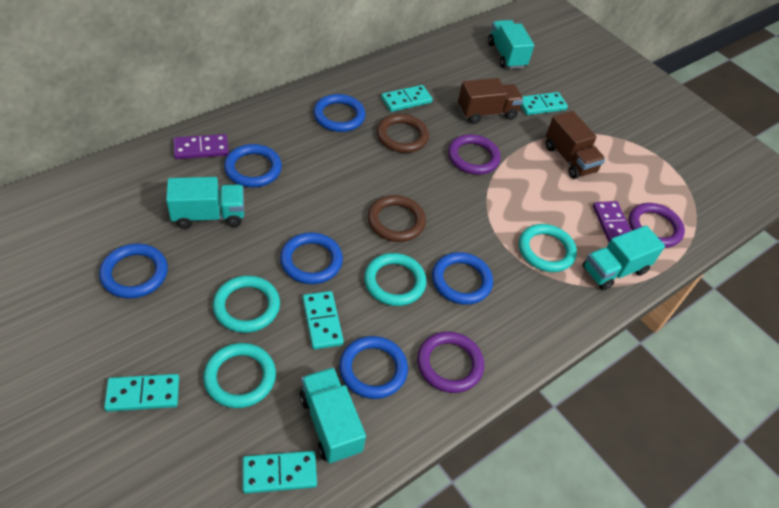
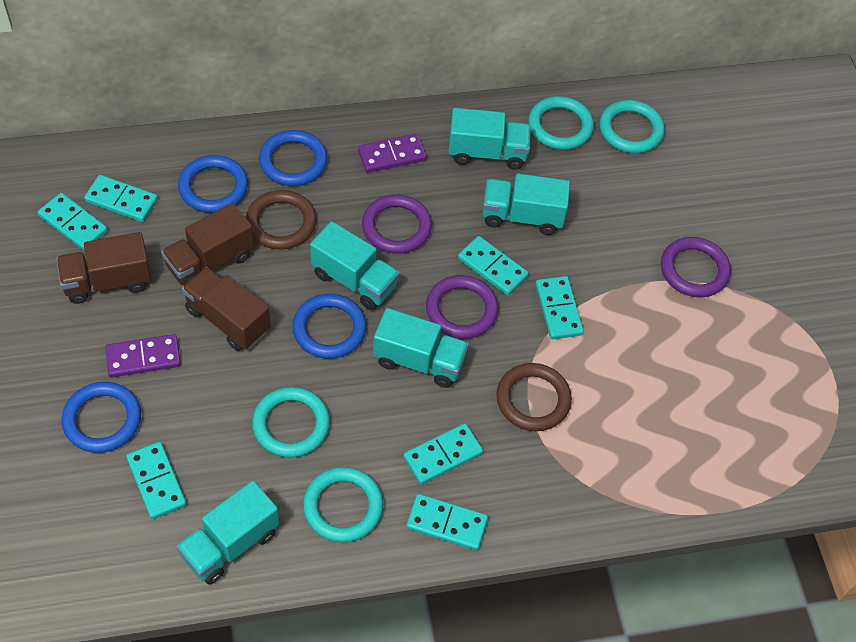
blue ring: [99,244,168,298] [224,144,282,187] [280,232,343,284] [313,94,365,132] [339,336,408,399] [432,252,493,305] = 6 -> [62,382,141,453] [178,155,248,213] [259,130,327,186] [292,294,366,359] = 4
brown truck: [458,78,524,124] [545,111,605,179] = 2 -> [56,232,151,304] [161,203,254,285] [182,267,271,351] = 3
turquoise domino: [104,374,179,412] [243,451,317,494] [303,291,344,350] [381,85,433,112] [521,92,568,115] = 5 -> [38,193,108,250] [84,175,158,222] [126,442,186,519] [403,423,483,485] [406,494,488,550] [458,236,529,295] [535,276,584,339] = 7
turquoise truck: [166,177,244,229] [300,367,366,463] [488,20,534,69] [583,225,665,291] = 4 -> [176,481,279,585] [310,221,400,310] [373,308,469,388] [448,108,531,170] [483,173,570,235] = 5

